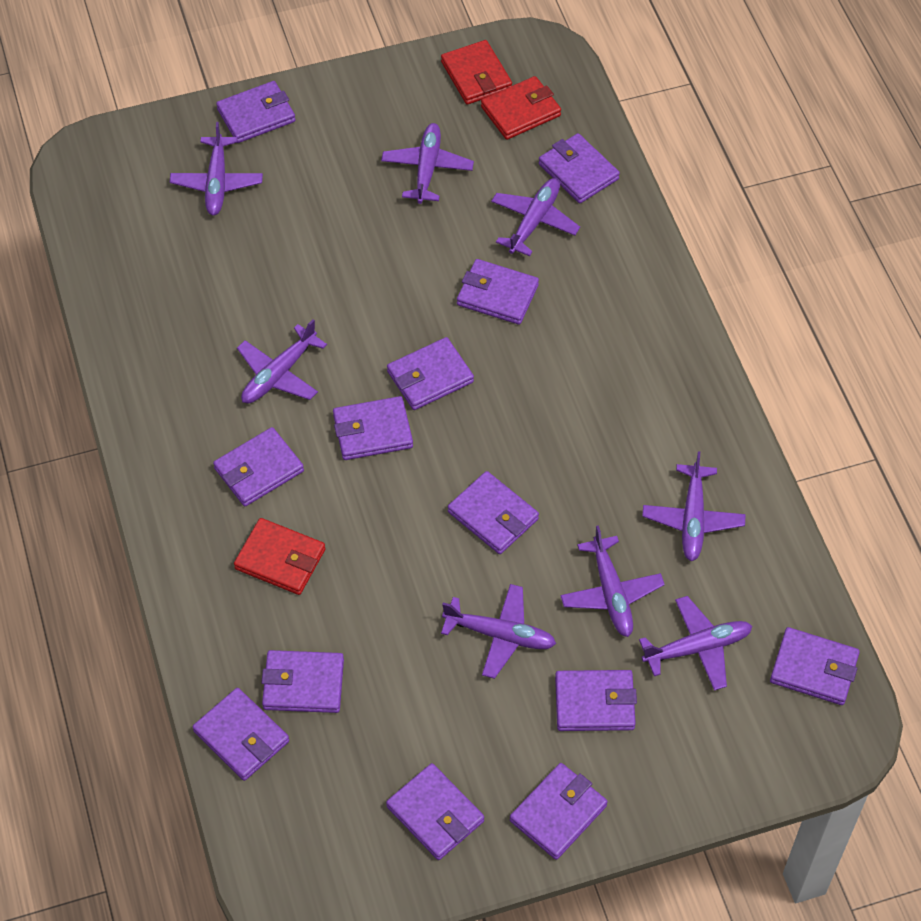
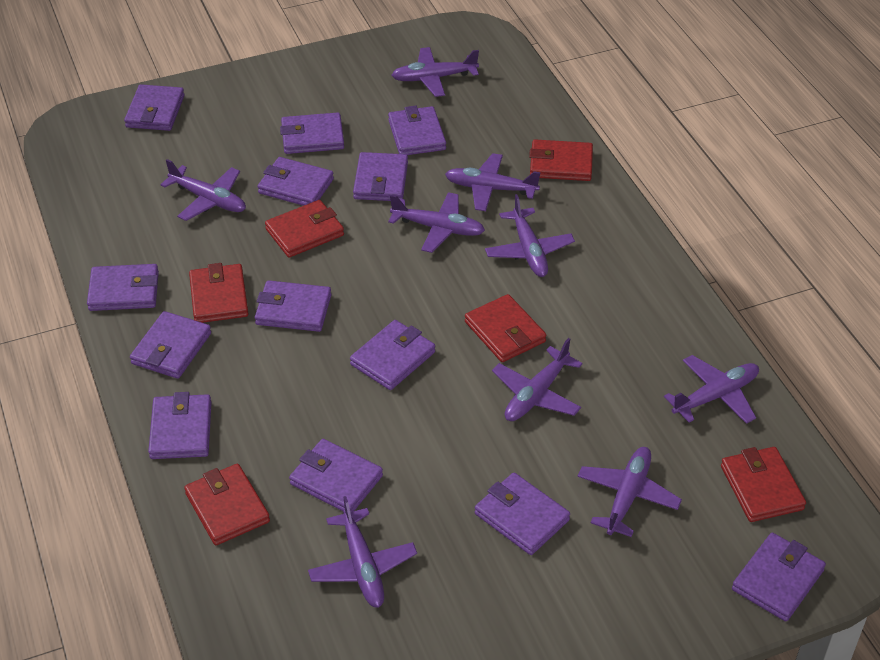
purple plane: [170,122,263,216] [237,319,327,403] [381,123,474,204] [441,584,556,679] [491,178,580,256] [560,525,665,637] [639,596,752,691] [642,451,746,562] = 8 -> [160,159,246,221] [308,496,417,608] [388,192,485,253] [391,47,479,97] [445,153,541,211] [485,194,575,277] [492,338,582,421] [577,447,682,537] [664,355,759,424] = 9
red wallet: [234,518,325,595] [441,40,512,105] [481,76,561,140] = 3 -> [184,464,270,545] [189,263,248,323] [265,200,344,257] [465,294,546,362] [529,139,593,181] [721,447,806,522] = 6

